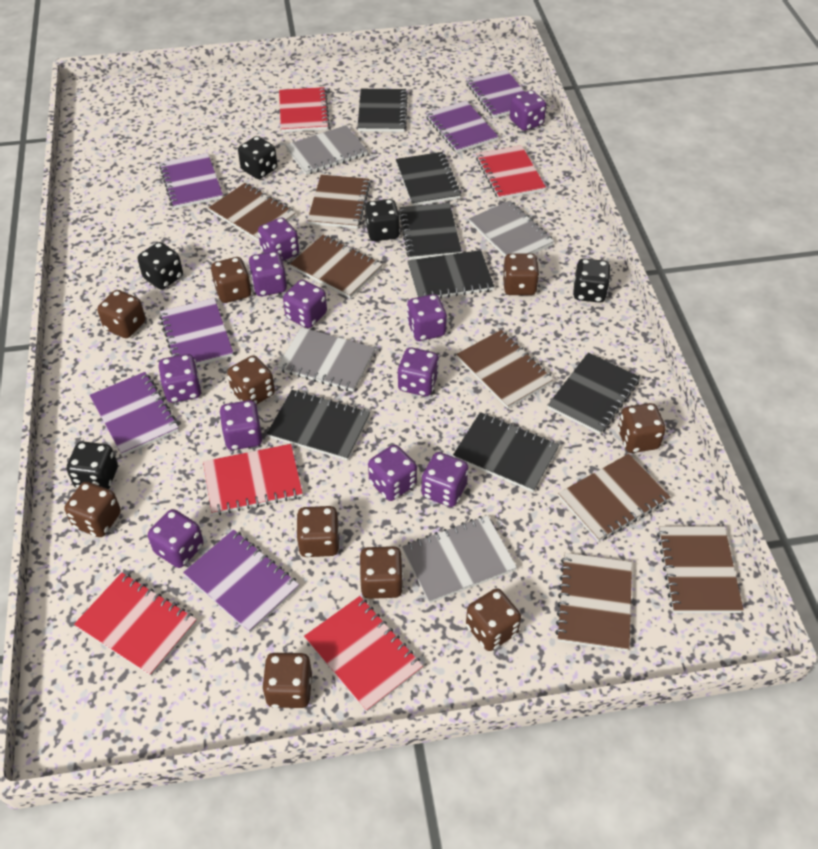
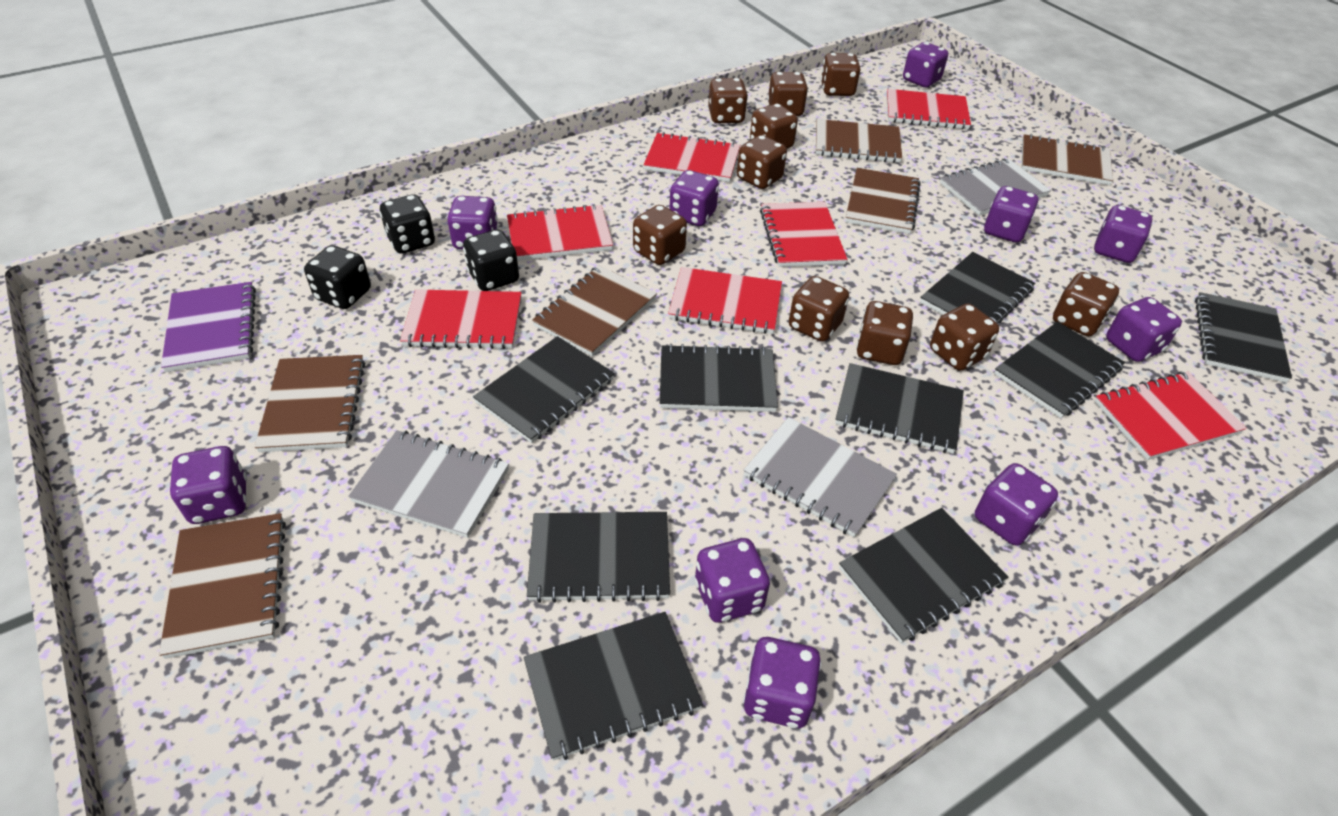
black dice: [67,441,118,489] [138,242,183,290] [238,136,277,179] [365,199,400,241] [573,258,611,303] = 5 -> [304,246,371,309] [379,194,435,253] [463,230,519,291] = 3
black notebook: [267,390,370,461] [358,89,408,132] [396,152,461,206] [398,203,462,260] [408,250,494,299] [453,412,559,492] [548,353,640,434] = 7 -> [473,336,615,443] [524,612,703,761] [527,512,670,603] [660,344,778,412] [835,363,964,454] [839,508,1008,643] [920,252,1035,324] [994,321,1125,418] [1195,292,1292,383] = 9
brown notebook: [208,183,296,242] [290,235,383,298] [307,175,371,229] [456,330,554,409] [555,553,632,651] [558,454,670,542] [657,526,744,613] = 7 -> [159,513,286,659] [255,355,365,452] [532,266,657,356] [816,119,902,163] [845,168,921,234] [1022,134,1113,185] = 6
grey notebook: [277,327,375,392] [285,125,368,175] [402,515,517,603] [469,201,554,257] = 4 -> [348,430,509,538] [744,417,897,537] [940,158,1051,216] = 3
purple dice: [148,509,204,568] [159,354,202,403] [219,400,262,450] [248,251,287,296] [258,217,299,261] [283,280,327,328] [368,445,417,501] [398,347,439,396] [407,294,447,341] [421,452,469,507] [510,90,546,131] = 11 -> [170,446,247,524] [447,196,499,249] [669,170,719,226] [695,538,770,623] [743,637,822,728] [903,42,948,88] [975,463,1058,545] [984,186,1039,242] [1094,205,1152,263] [1106,297,1182,362] = 10
purple notebook: [89,372,179,456] [159,153,223,209] [159,298,233,365] [183,529,299,633] [426,101,499,153] [466,70,525,118] = 6 -> [161,282,256,372] = 1
red notebook: [74,573,197,676] [203,444,303,515] [279,87,330,132] [304,596,423,712] [476,145,546,200] = 5 -> [400,289,522,349] [507,204,613,261] [643,132,740,182] [668,267,782,334] [760,202,847,267] [886,89,971,129] [1094,372,1247,460] = 7

